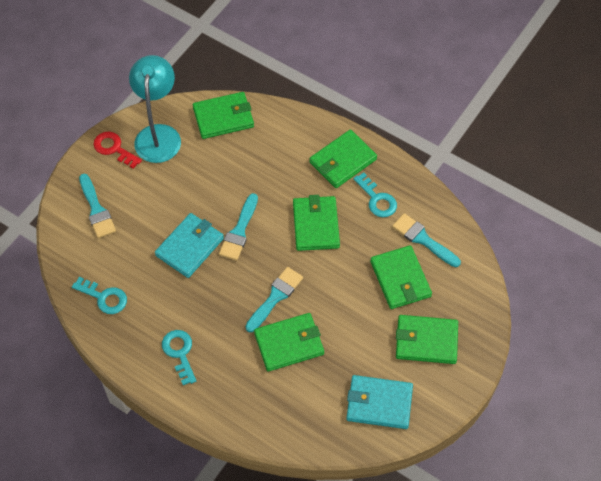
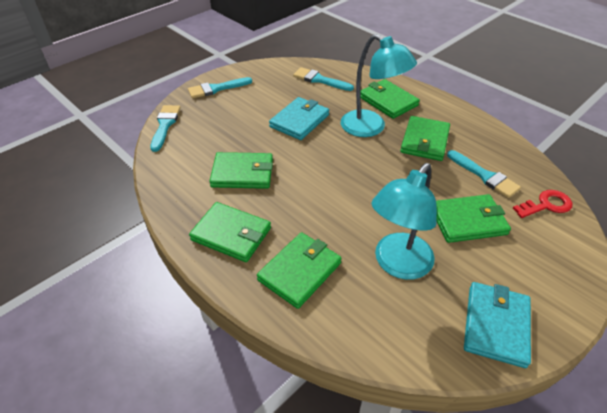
turquoise key: [72,277,127,314] [162,330,196,385] [353,173,397,217] = 3 -> none = 0
turquoise lamp: [129,55,181,163] = 1 -> [341,34,417,137] [371,163,437,280] = 2

